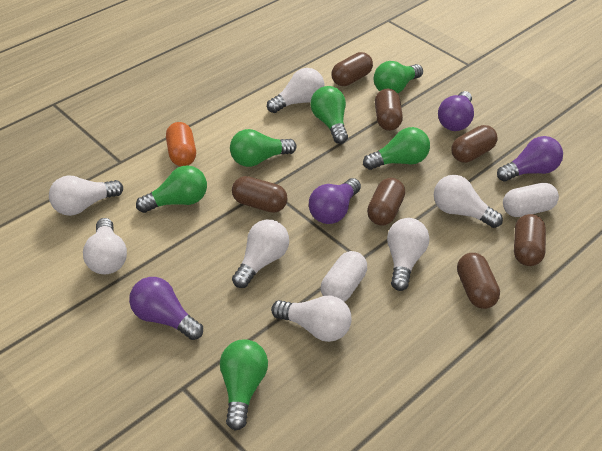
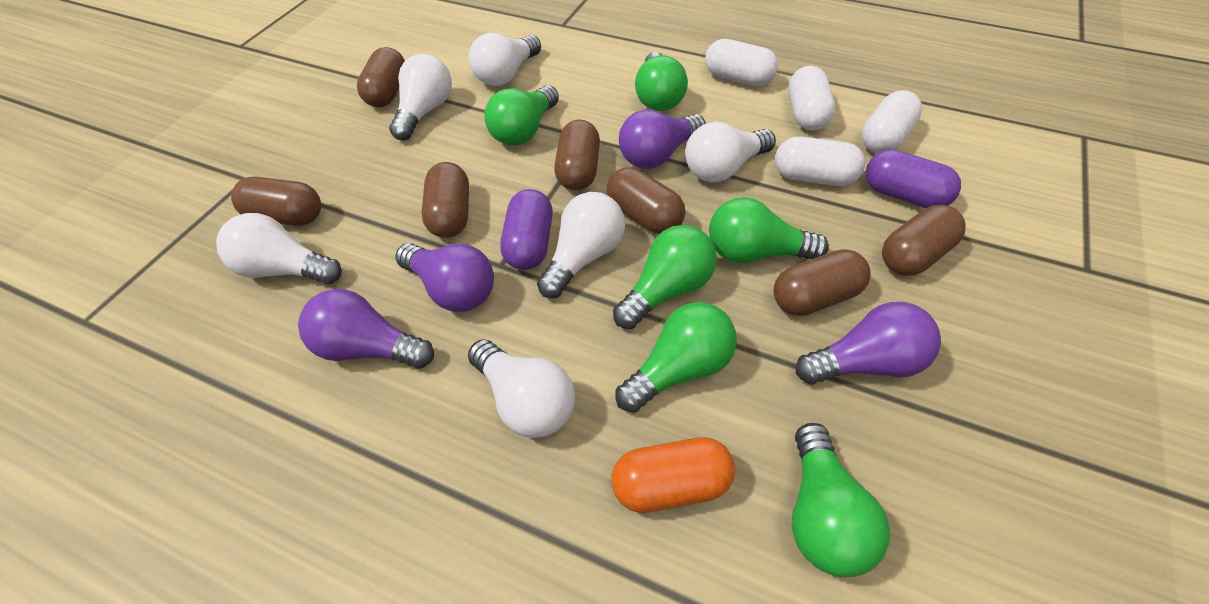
purple capsule: none = 0 -> [500,189,553,270] [866,149,961,208] = 2
white capsule: [321,251,367,302] [503,183,559,217] = 2 -> [705,39,778,87] [775,136,865,186] [789,66,836,131] [862,90,922,153] = 4
white light bulb: [49,175,123,216] [83,218,127,274] [232,220,289,288] [267,68,324,113] [271,295,352,342] [387,218,429,291] [434,175,503,228] = 7 -> [216,213,342,284] [389,54,452,140] [468,33,541,86] [468,339,575,438] [537,192,625,298] [685,122,776,182] = 6

